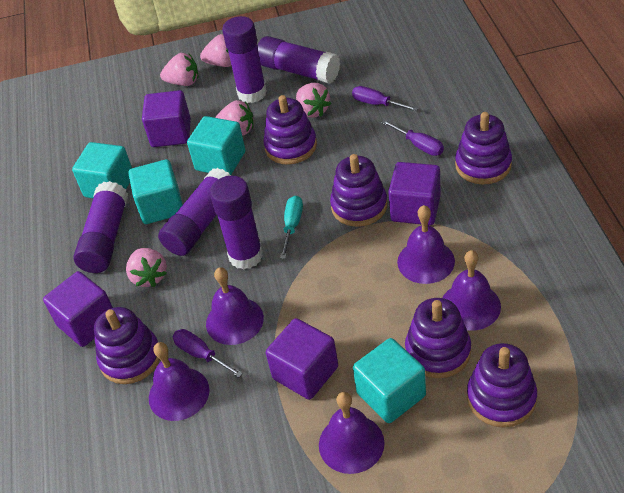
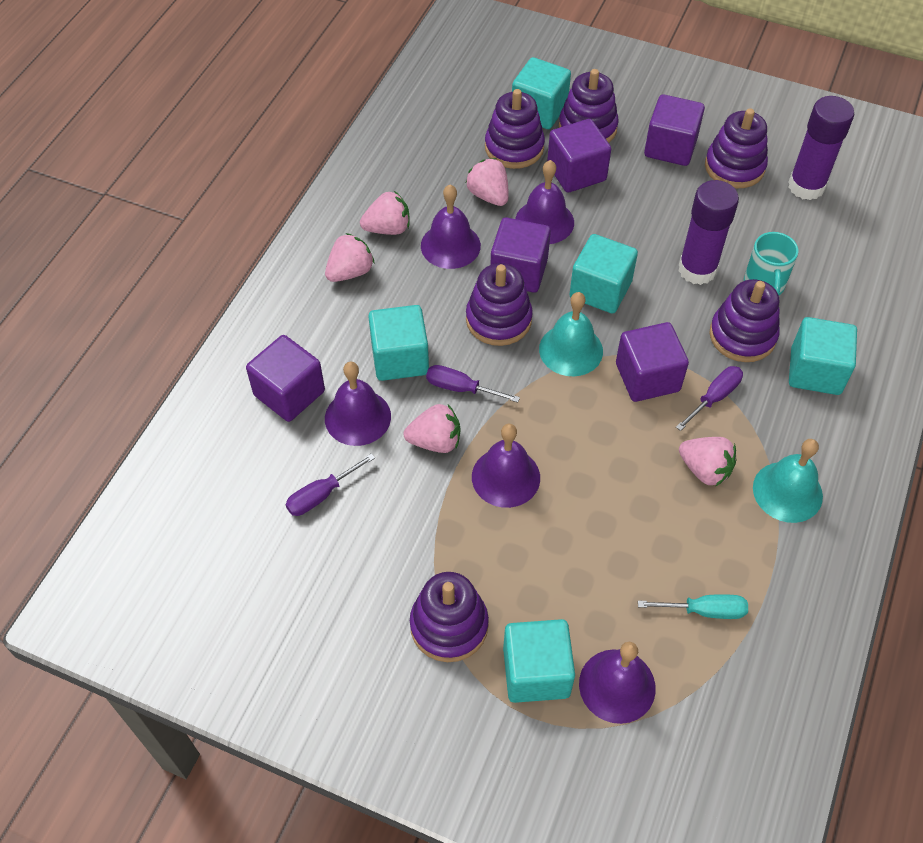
purple cube: [43,271,113,347] [142,90,191,147] [266,318,338,400] [388,162,441,225] = 4 -> [246,335,325,422] [490,217,551,293] [547,119,611,193] [616,322,689,402] [644,94,705,166] = 5
purple glue stick: [73,181,128,273] [158,168,231,256] [210,176,263,270] [222,16,267,103] [257,36,340,84] = 5 -> [678,180,739,285] [789,96,854,200] = 2
turquoise bell: none = 0 -> [539,292,603,376] [753,439,823,523] = 2
turquoise cube: [72,142,132,198] [128,159,183,224] [187,116,245,175] [353,338,426,423] = 4 -> [368,305,429,381] [503,619,575,703] [512,57,571,129] [569,234,638,314] [789,317,857,395] = 5
turquoise mug: none = 0 -> [744,232,799,295] = 1

